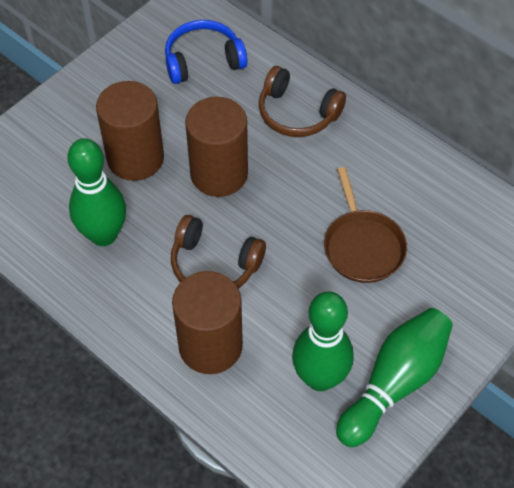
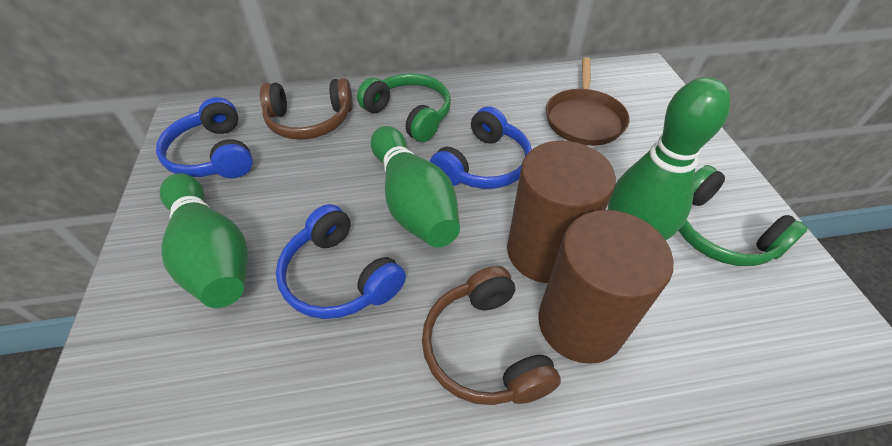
blue headphones: [165,20,247,84] = 1 -> [156,97,253,178] [276,204,406,319] [430,106,532,189] = 3
brown cylinder: [96,81,164,181] [172,271,243,374] [185,97,248,197] = 3 -> [507,141,616,283] [538,210,673,364] = 2
green headphones: none = 0 -> [357,73,451,142] [679,165,808,266] = 2

